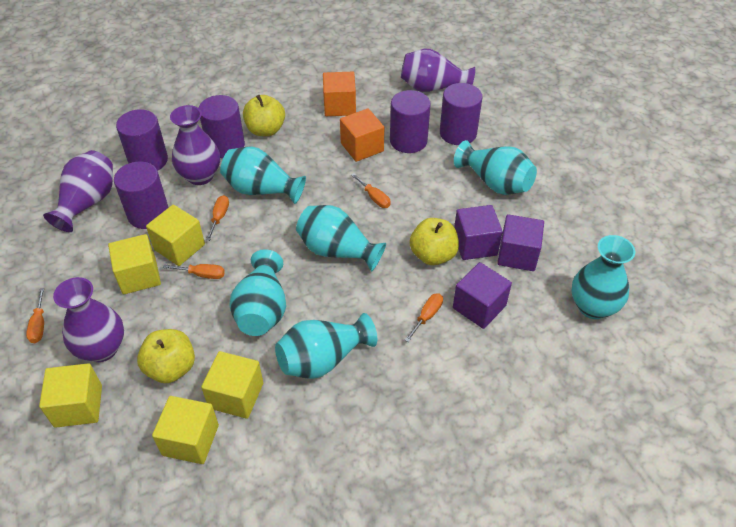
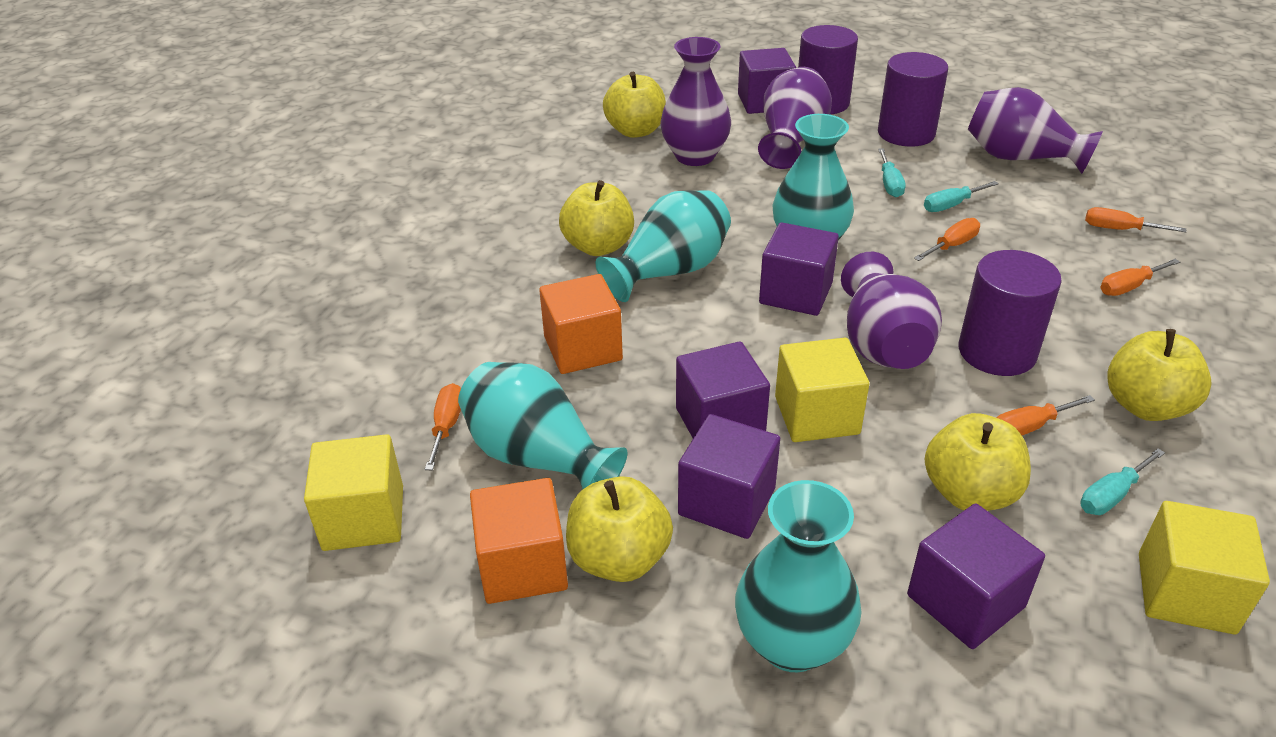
purple cube: [453,262,512,329] [454,205,503,260] [497,214,544,271] = 3 -> [676,342,770,438] [678,414,780,539] [738,48,796,114] [759,222,839,316] [907,504,1045,649] = 5
purple cylinder: [114,162,169,229] [116,109,168,171] [199,95,245,158] [390,90,431,153] [440,83,482,145] = 5 -> [798,25,858,115] [878,52,948,147] [959,250,1062,376] = 3
turquoise screwdriver: none = 0 -> [878,148,906,197] [924,181,999,212] [1080,448,1165,515] = 3
turquoise vase: [220,146,306,204] [230,249,286,336] [275,313,377,379] [296,205,386,272] [454,140,537,195] [571,235,635,319] = 6 -> [458,362,627,489] [595,190,731,302] [735,480,862,672] [773,114,854,240] = 4
yellow apple: [137,329,195,383] [243,95,285,136] [410,218,459,265] = 3 -> [559,180,634,256] [566,476,673,582] [603,72,666,138] [925,413,1031,511] [1107,329,1212,421] = 5
yellow cube: [39,363,102,428] [108,234,161,294] [146,205,205,266] [152,396,219,464] [201,351,263,419] = 5 -> [304,434,403,551] [775,338,869,442] [1139,501,1270,634] = 3

